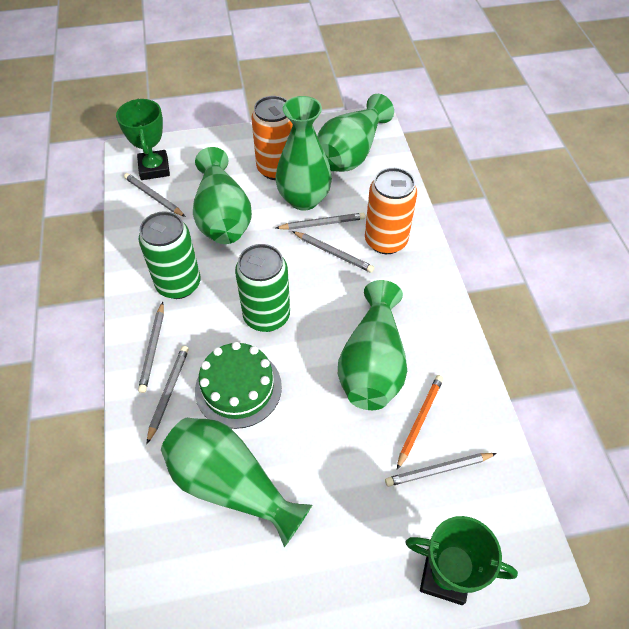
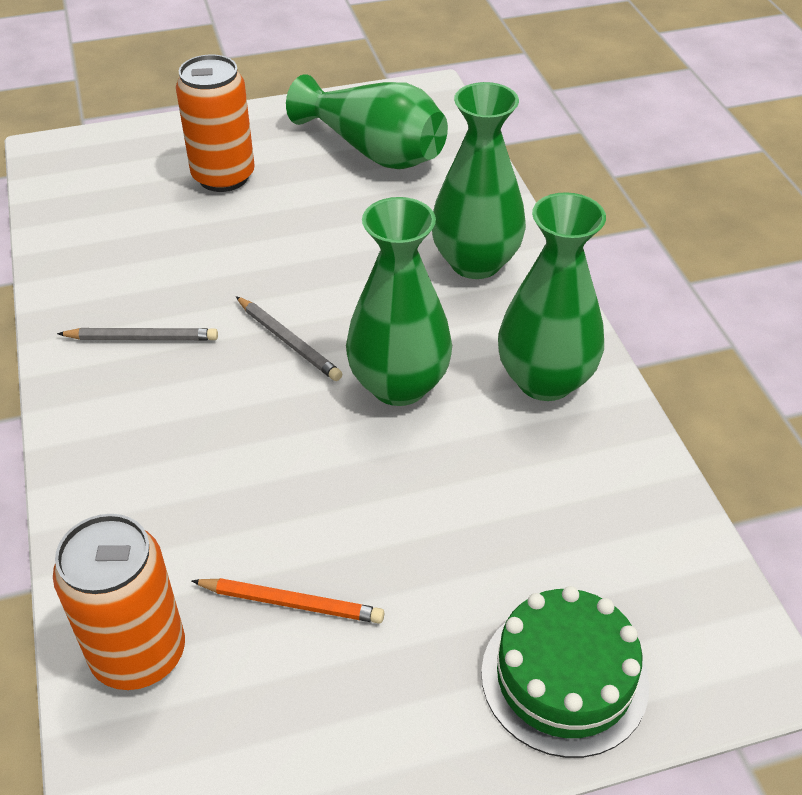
green can: [139,211,200,299] [235,244,290,332] = 2 -> none = 0
green trophy: [116,99,170,180] [405,516,518,605] = 2 -> none = 0
green vase: [161,418,312,547] [193,147,252,244] [275,96,332,211] [317,94,394,172] [338,280,407,410] = 5 -> [286,74,448,169] [346,197,452,406] [432,82,526,279] [498,192,606,401] = 4
grey pencil: [124,173,186,217] [138,302,164,393] [147,346,189,444] [276,213,365,230] [292,231,374,273] [385,453,497,487] = 6 -> [57,328,218,340] [236,296,342,381] = 2

